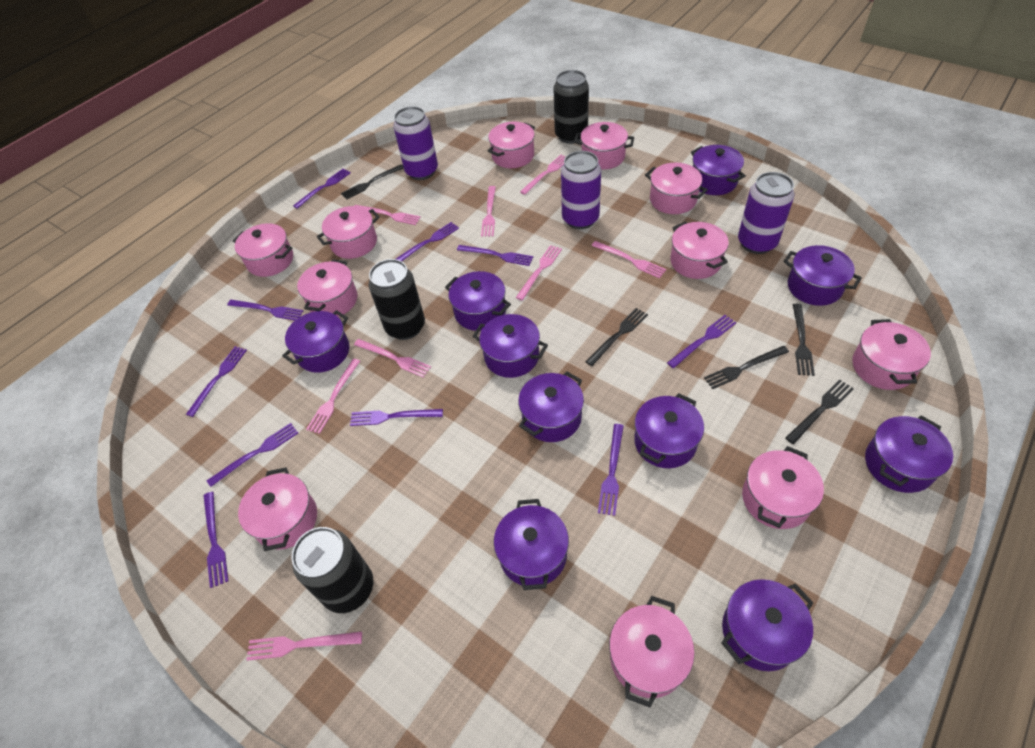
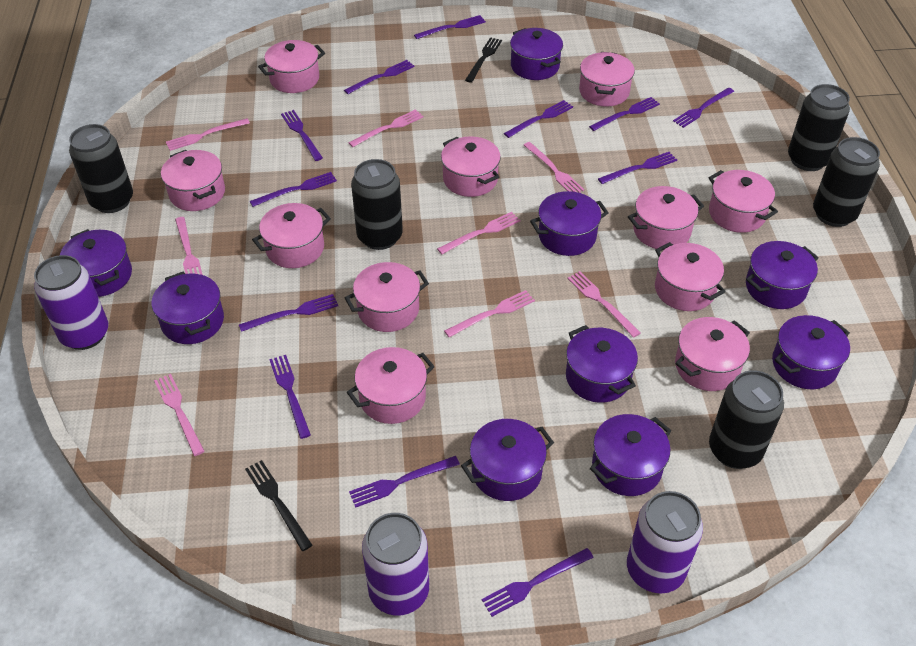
black can: [292,527,373,613] [369,259,425,340] [553,70,589,144] = 3 -> [69,124,133,213] [351,159,403,250] [709,370,784,469] [788,84,850,171] [813,137,880,227] = 5
black fork: [341,164,403,200] [585,308,648,366] [704,346,789,389] [785,379,854,444] [793,304,815,376] = 5 -> [245,460,312,551] [465,37,502,83] = 2
purple fork: [186,346,247,417] [203,492,229,588] [207,423,298,487] [227,300,303,321] [293,169,351,209] [350,409,443,426] [396,222,459,261] [457,245,533,266] [598,424,624,516] [667,315,736,368] = 10 -> [239,294,338,332] [250,172,337,207] [269,355,311,439] [281,110,323,161] [344,60,415,94] [349,456,460,508] [414,15,486,39] [482,548,594,617] [504,100,573,138] [589,97,660,131] [598,152,677,184] [673,87,734,128] = 12
purple pot: [282,310,349,373] [445,271,511,331] [473,314,548,378] [494,499,569,590] [518,372,584,442] [634,393,704,468] [691,145,746,195] [721,579,814,671] [784,245,862,306] [865,415,953,493] = 10 -> [60,229,132,297] [152,272,224,344] [461,419,554,501] [510,28,563,80] [530,191,609,256] [566,325,638,403] [590,414,671,496] [746,241,819,309] [772,315,850,389] = 9

